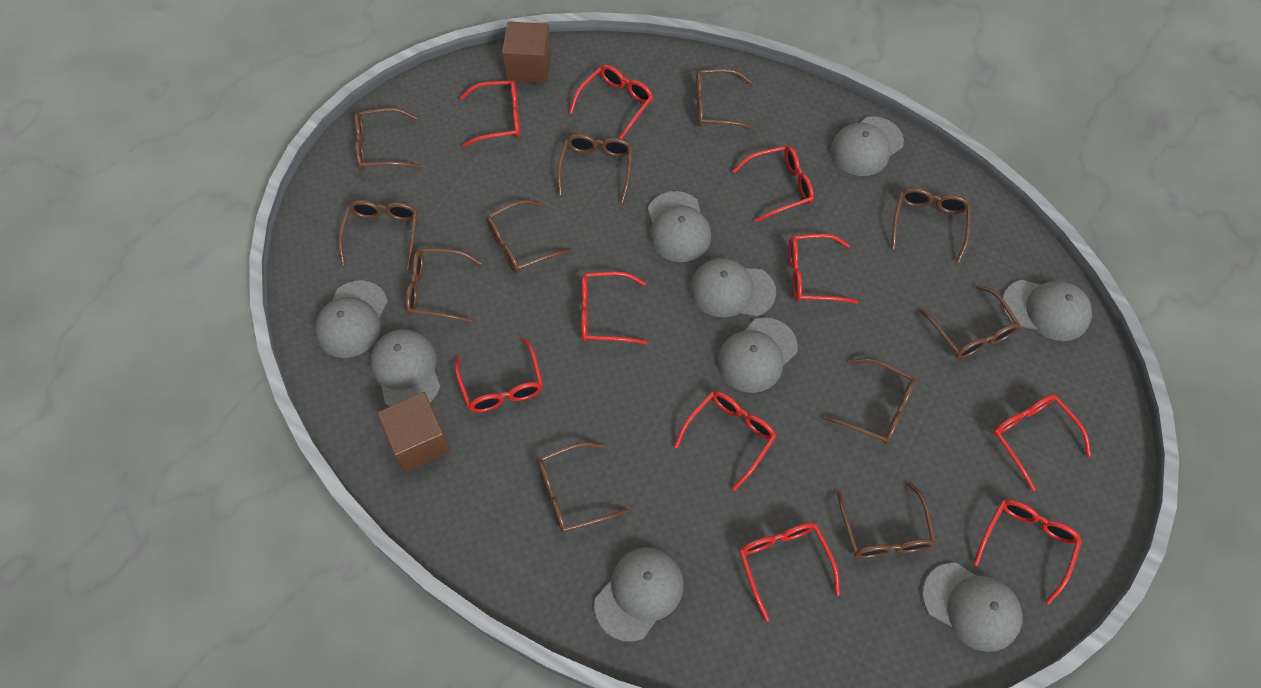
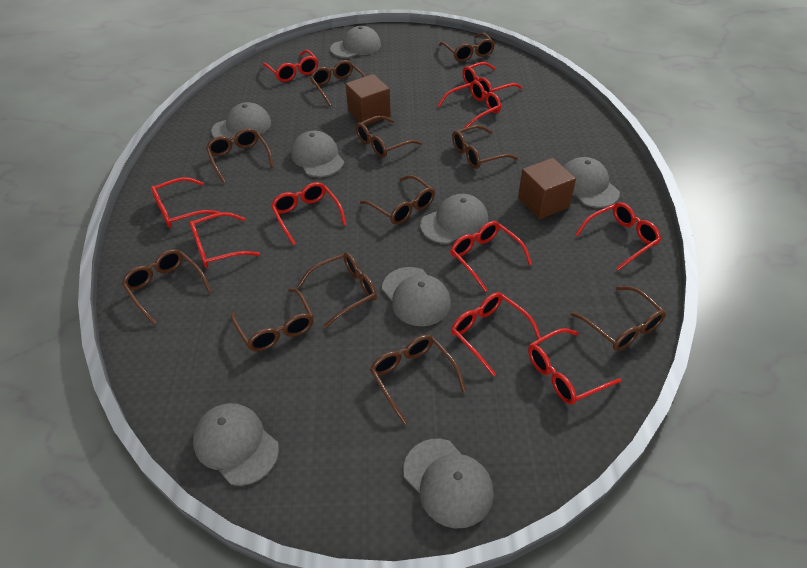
grey cap: [315,280,388,358] [370,329,440,407] [594,547,684,642] [648,191,711,262] [690,258,776,317] [717,318,798,393] [830,116,904,176] [922,563,1022,652] [1002,280,1092,341] = 9 -> [193,403,279,486] [211,102,271,142] [291,131,344,177] [330,26,381,58] [382,267,451,326] [403,439,494,528] [420,194,488,244] [564,157,620,208] = 8

